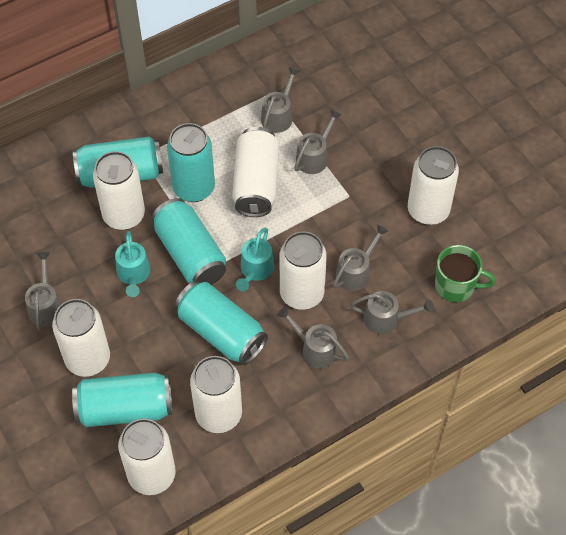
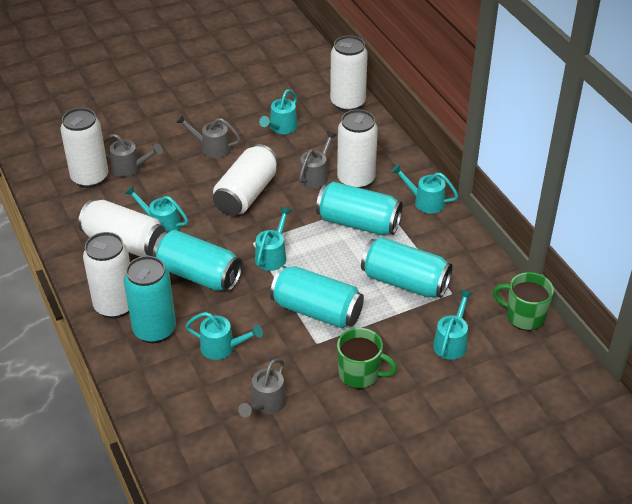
green mug: [435,245,496,302] = 1 -> [337,328,397,389] [493,272,554,330] = 2
grey watering can: [25,252,61,331] [261,67,300,133] [277,306,349,368] [294,109,342,174] [333,224,388,291] [350,291,434,334] = 6 -> [103,134,163,177] [176,114,241,158] [238,359,286,418] [299,131,337,188] = 4
turquoise watering can: [115,231,150,297] [236,227,274,291] = 2 -> [124,186,188,232] [185,312,263,360] [255,207,292,271] [259,89,298,134] [391,164,458,214] [433,290,473,360] = 6
white can: [52,299,110,377] [93,151,145,230] [118,419,176,495] [190,356,242,433] [232,127,279,217] [280,232,327,310] [408,146,459,225] = 7 -> [60,108,108,188] [78,199,166,257] [83,232,130,318] [213,144,278,216] [330,35,368,112] [337,109,378,189] = 6

